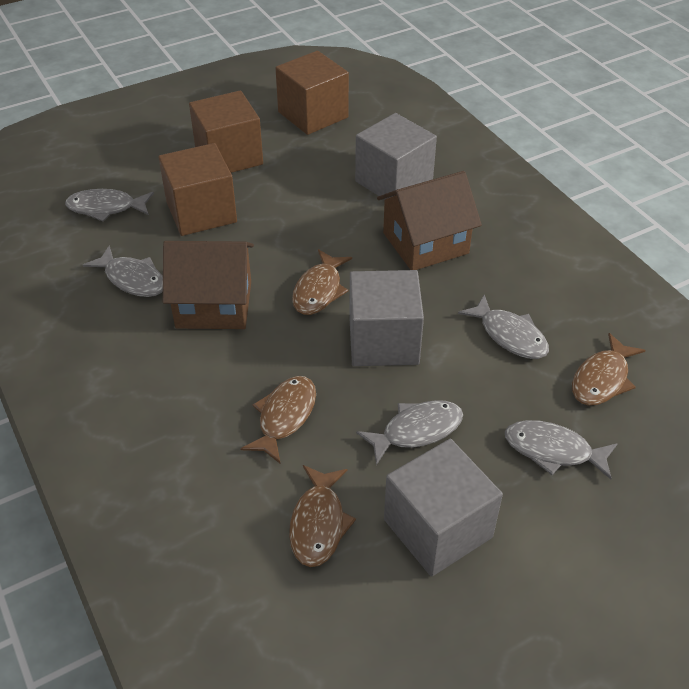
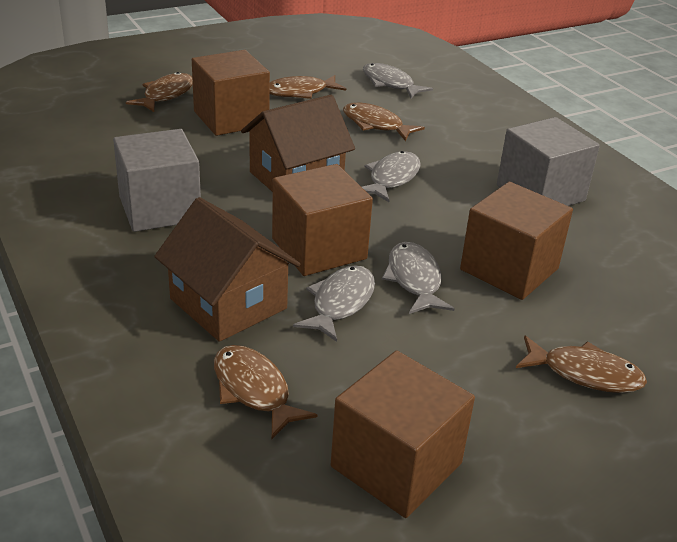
brown cube: [158,143,237,236] [189,91,263,173] [275,51,349,135] = 3 -> [192,50,270,136] [272,164,373,276] [331,350,475,518] [460,182,573,300] = 4
brown fish: [240,376,316,463] [289,465,356,567] [292,249,352,315] [572,333,646,406] = 4 -> [126,72,193,112] [214,345,317,439] [270,75,346,99] [343,103,425,141] [516,335,647,393] = 5
grey cube: [349,270,424,366] [355,113,437,200] [384,439,503,577] = 3 -> [113,129,201,232] [497,117,600,206] = 2
grey fish: [65,189,154,222] [83,245,163,297] [356,400,463,465] [458,294,549,359] [505,420,618,479] = 5 -> [293,265,375,342] [362,151,421,202] [363,63,433,98] [382,242,454,314] = 4

